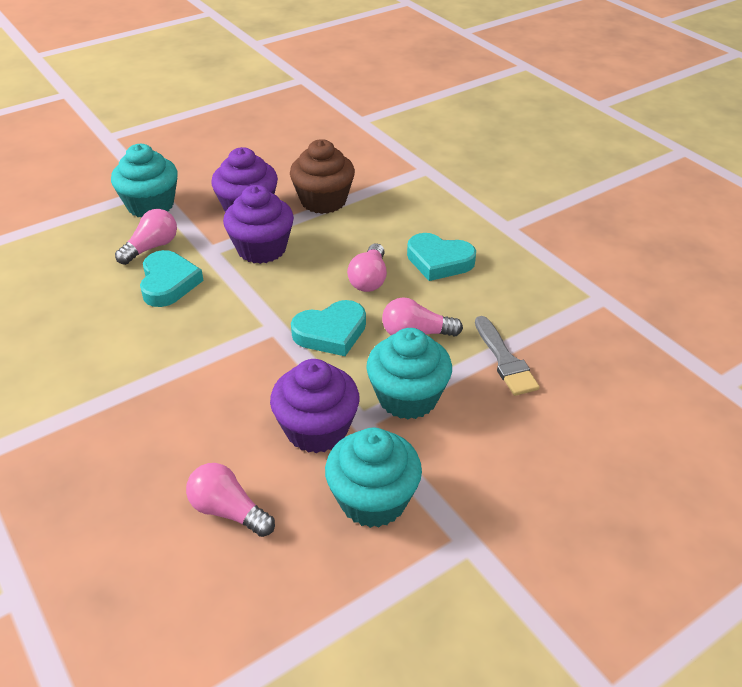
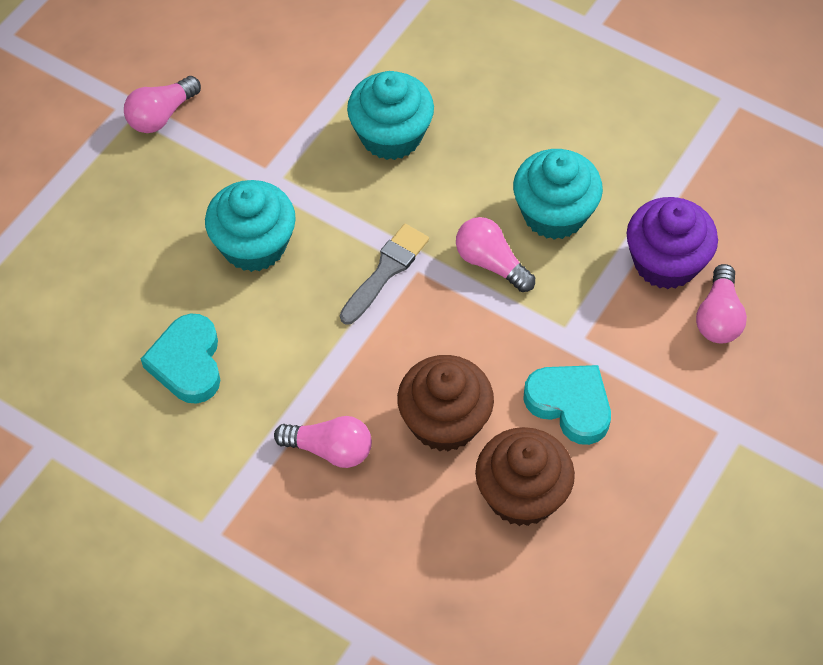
brown cupcake: [290,139,355,214] = 1 -> [397,355,494,452] [475,427,575,526] = 2
purple cupcake: [211,147,278,212] [223,185,294,264] [270,359,359,453] = 3 -> [627,197,718,289] = 1
turquoise heart: [140,250,204,307] [291,300,366,356] [407,233,476,281] = 3 -> [141,314,220,404] [523,365,611,445] = 2

